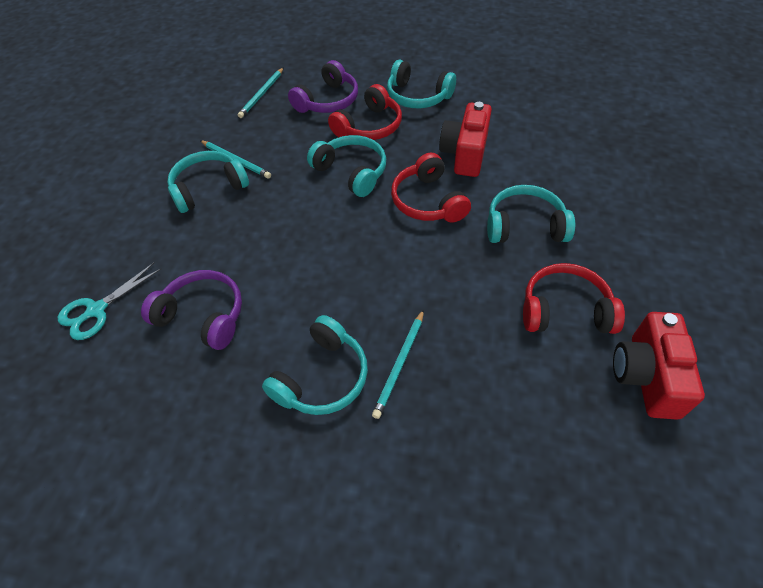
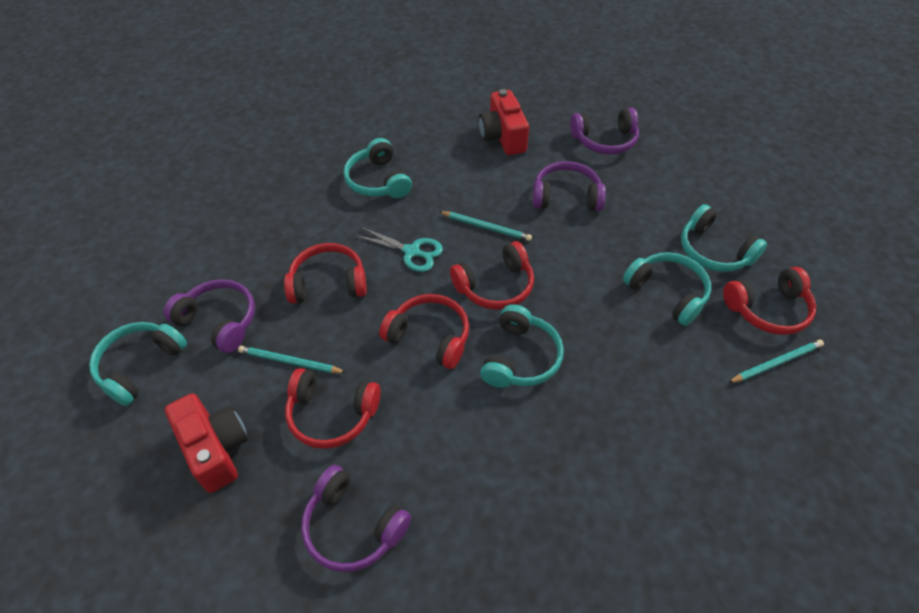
purple headphones: [141,270,242,350] [288,60,358,113] = 2 -> [164,279,255,353] [301,465,411,572] [533,161,606,211] [570,108,639,155] = 4
red headphones: [328,84,402,140] [391,153,471,222] [523,263,625,334] = 3 -> [284,243,367,303] [285,368,381,449] [379,294,469,369] [450,241,534,310] [723,267,816,335] = 5

